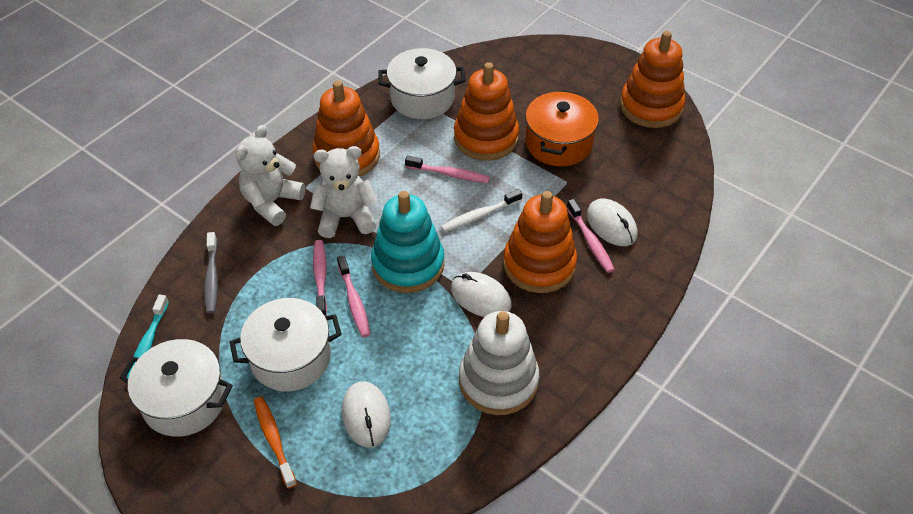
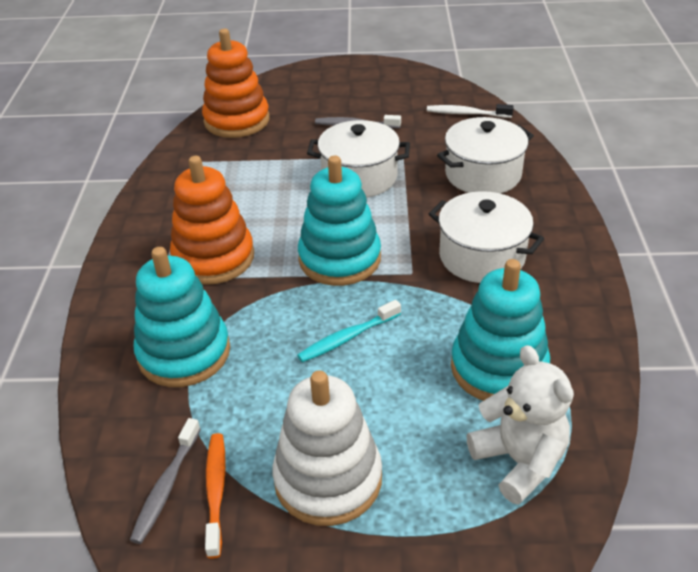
grey toothbrush: [204,232,218,314] = 1 -> [130,418,201,544] [315,115,401,128] = 2
orange pot: [525,90,599,166] = 1 -> none = 0
orange stacking toy: [312,80,380,177] [454,62,519,161] [503,191,577,293] [620,31,685,128] = 4 -> [170,156,254,285] [202,29,270,138] = 2
pink toothbrush: [313,240,327,316] [337,255,370,337] [405,156,490,183] [566,199,615,273] = 4 -> none = 0
turquoise stacking toy: [371,191,445,293] = 1 -> [134,247,230,387] [298,156,381,286] [451,259,550,401] = 3
white mouse: [342,382,391,448] [451,272,512,317] [587,199,637,246] = 3 -> none = 0
white teddy bear: [236,125,305,226] [310,146,378,238] = 2 -> [467,345,574,505] = 1

